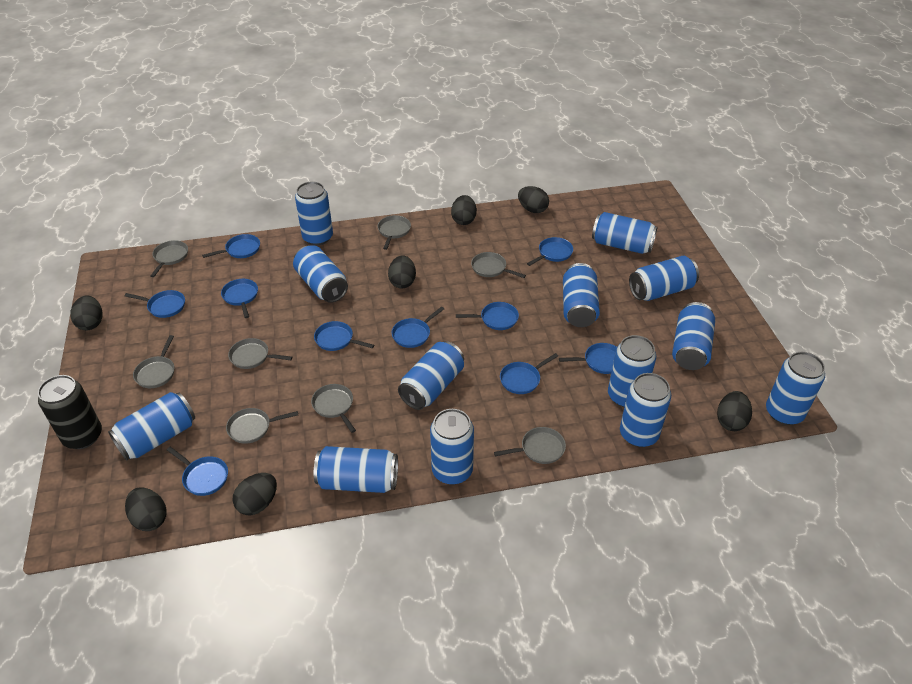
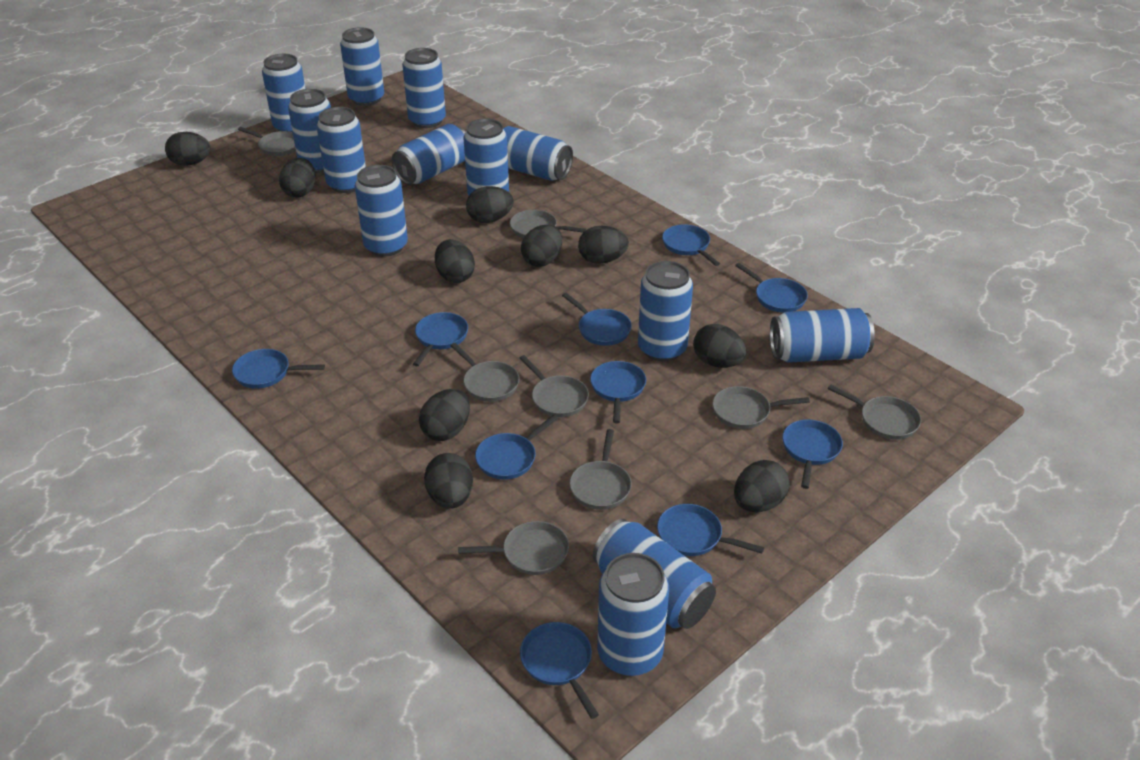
black can: [38,375,102,449] = 1 -> none = 0
black egg: [70,295,102,330] [125,488,167,531] [233,473,277,515] [388,255,416,289] [451,195,477,225] [518,186,549,213] [717,391,752,431] = 7 -> [165,132,211,166] [279,158,316,198] [419,389,470,441] [424,453,473,509] [435,239,475,283] [466,186,514,223] [521,225,562,267] [578,226,629,264] [693,324,746,368] [734,460,790,512] = 10

